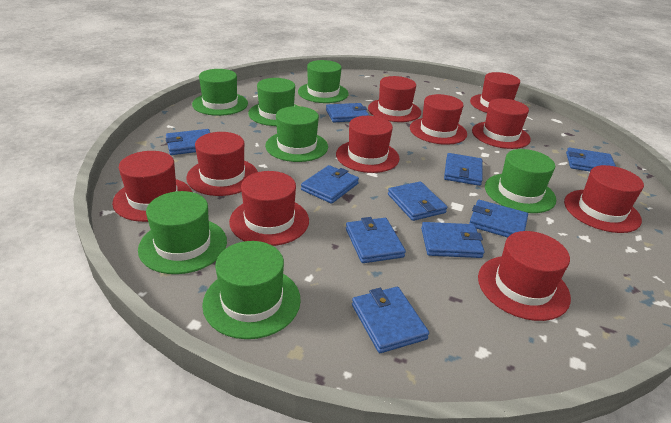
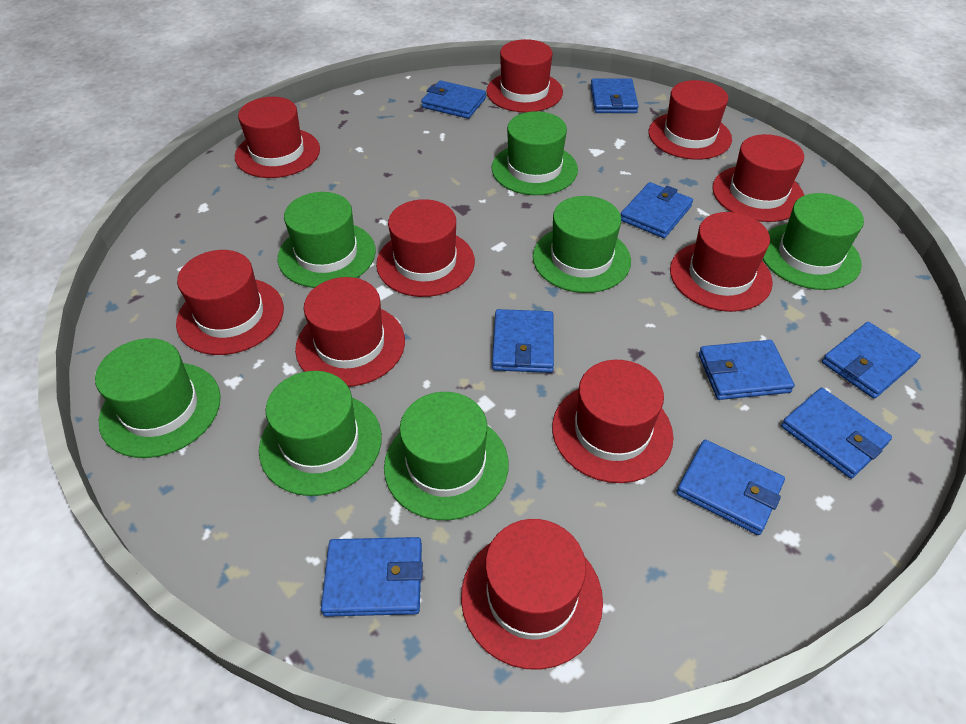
blue wallet: [165,129,210,155] [301,165,359,204] [326,103,369,122] [346,217,406,263] [352,287,429,353] [388,181,447,221] [421,222,485,258] [444,153,483,186] [469,200,528,237] [566,147,616,172] = 10 -> [321,537,423,617] [421,80,486,119] [492,309,554,373] [590,78,639,113] [621,182,693,238] [676,440,785,535] [699,340,795,400] [781,388,892,479] [822,322,921,399] = 9

